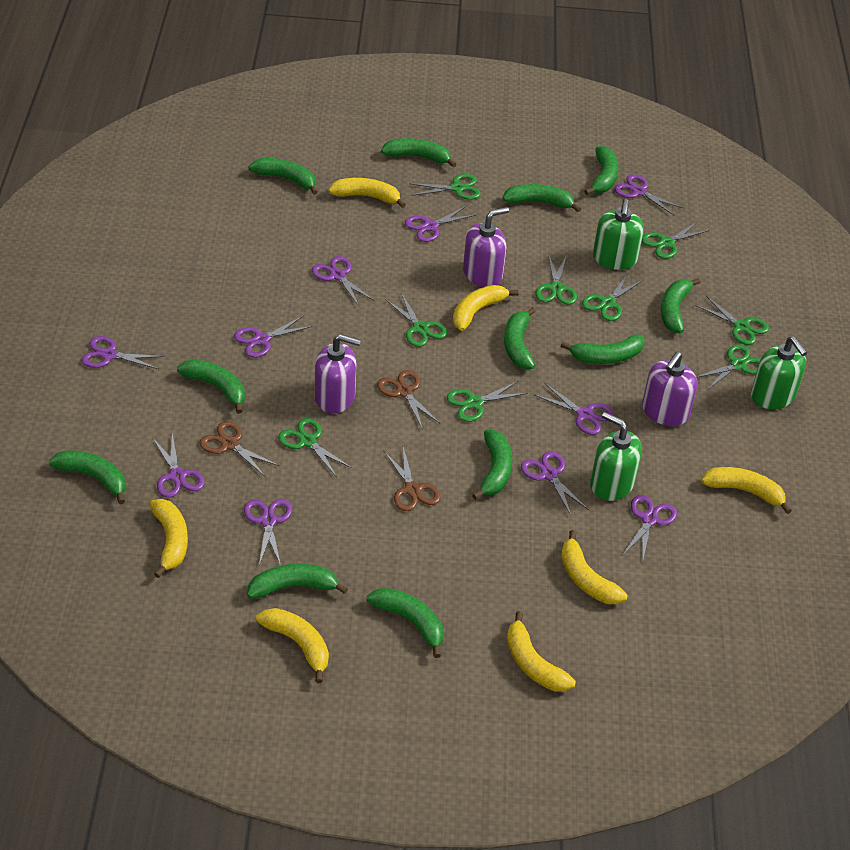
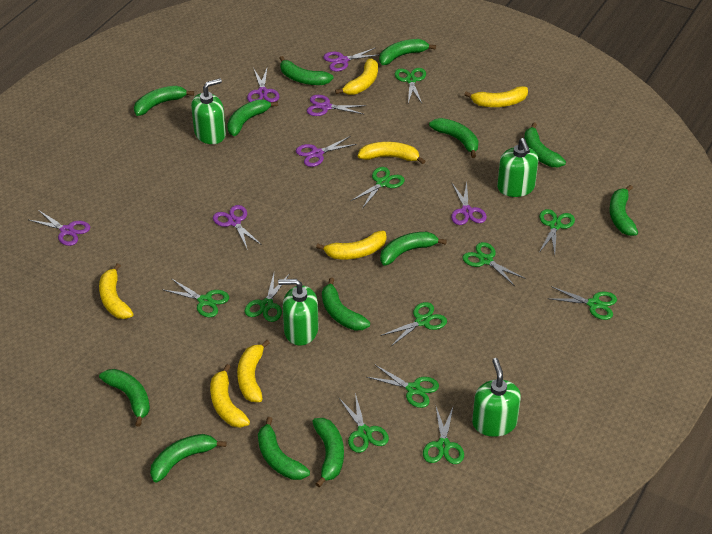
brown scissors: [199,421,279,476] [377,370,439,429] [384,447,441,511] = 3 -> none = 0
green banana: [49,450,126,504] [177,359,245,414] [247,564,348,599] [249,158,318,195] [367,588,443,658] [381,138,456,167] [472,430,512,500] [503,184,581,212] [504,307,536,369] [561,334,645,364] [584,146,619,195] [661,278,700,333] = 12 -> [99,369,150,427] [134,86,194,116] [150,434,227,483] [227,99,278,136] [258,417,310,480] [279,56,333,85] [312,418,344,487] [322,277,370,330] [379,39,436,65] [380,232,447,266] [429,118,478,158] [524,122,566,167] [609,185,638,236] = 13
green scissors: [278,418,353,477] [385,293,447,347] [409,174,481,200] [447,381,528,422] [535,254,577,305] [582,273,643,321] [642,221,710,259] [695,296,769,345] [696,344,760,391] = 9 -> [164,278,229,317] [245,274,289,322] [339,393,389,453] [351,167,405,209] [367,364,439,408] [380,302,447,347] [395,68,426,103] [423,405,464,464] [462,242,526,286] [539,209,575,254] [547,286,617,320] = 11
green soap dispenser: [590,412,642,501] [593,199,644,270] [751,336,807,409] = 3 -> [191,78,226,144] [278,279,318,346] [472,358,521,437] [497,138,538,197] = 4
purple scissors: [81,336,165,369] [152,433,205,498] [234,315,313,358] [244,499,292,566] [312,256,375,306] [405,205,476,242] [521,451,589,515] [534,383,614,435] [614,174,683,215] [622,495,677,563] = 10 -> [29,210,90,246] [213,205,262,250] [247,69,279,102] [296,136,357,167] [307,95,367,116] [323,48,379,71] [451,182,487,225] = 7
purple soap dispenser: [315,334,361,414] [463,207,509,287] [642,352,697,426] = 3 -> none = 0

